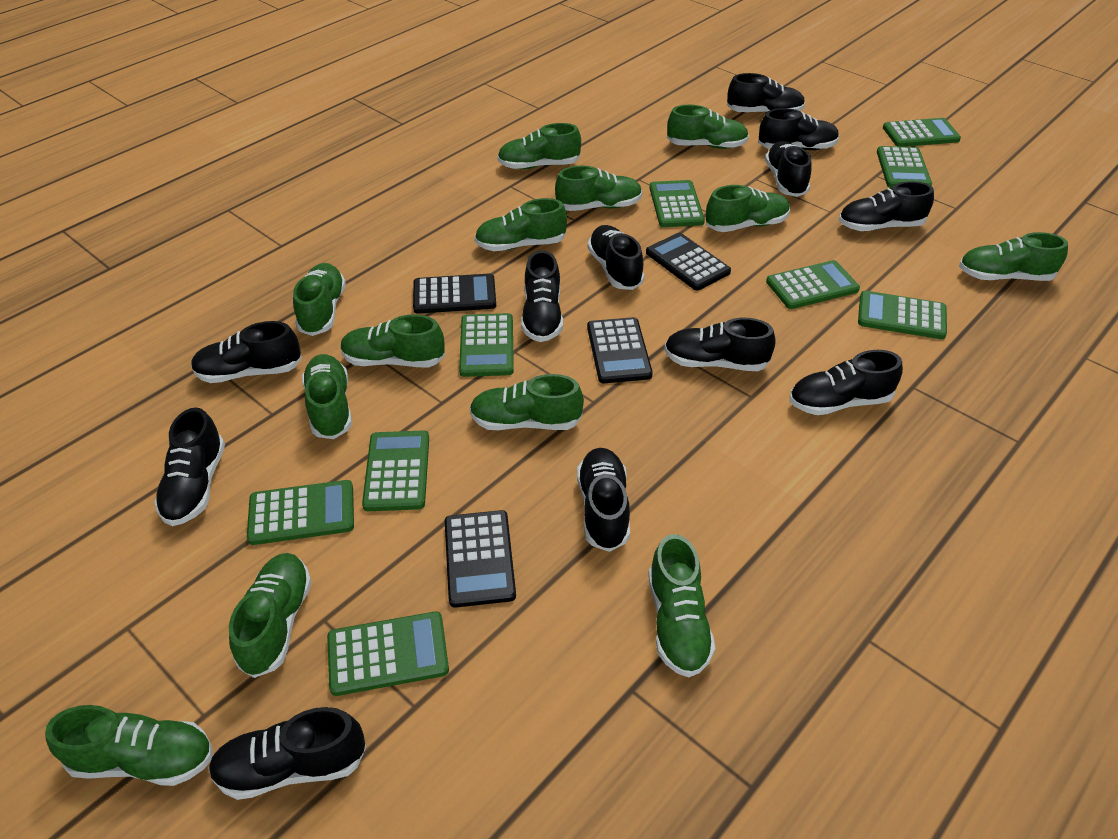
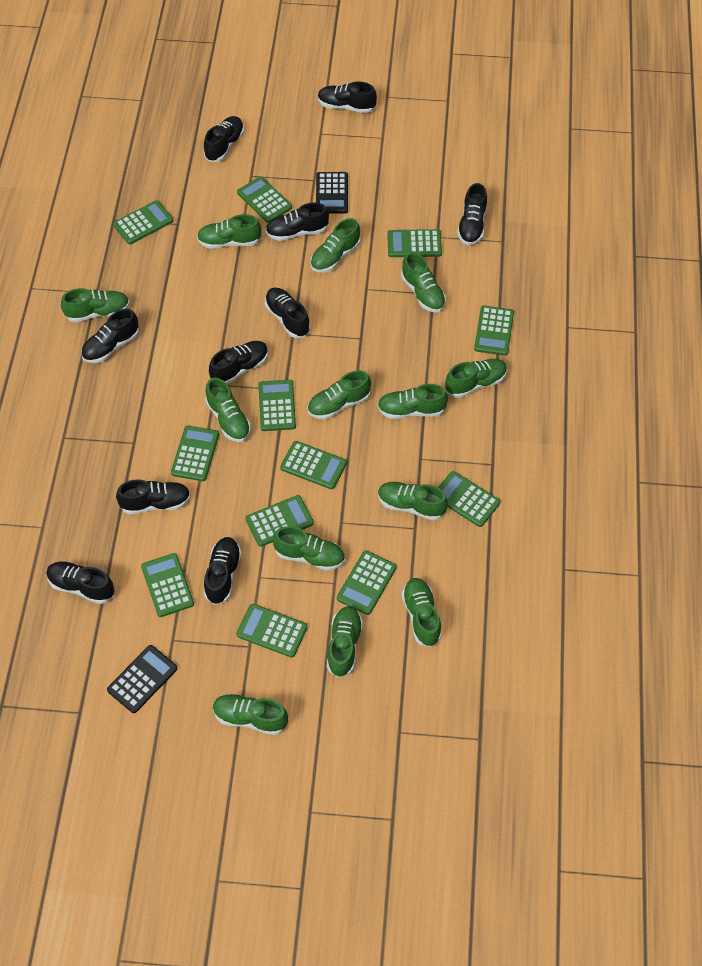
black calculator: [413,273,496,314] [445,510,516,608] [587,317,653,383] [646,233,731,290] = 4 -> [107,645,178,713] [316,172,348,214] = 2
black shoe: [154,407,225,526] [191,321,302,383] [208,707,366,800] [521,250,563,342] [577,448,630,552] [588,225,644,290] [664,318,776,371] [727,73,805,112] [758,108,839,150] [765,141,812,197] [789,350,903,415] [839,181,934,231] = 12 -> [46,562,114,604] [81,309,139,363] [116,479,191,514] [204,116,244,162] [204,537,242,605] [209,341,269,384] [265,288,310,338] [266,202,329,241] [318,81,377,113] [457,183,487,245] = 10
green calculator: [247,480,354,545] [327,611,449,696] [362,430,429,511] [459,313,514,377] [649,180,705,227] [766,260,860,309] [858,291,947,339] [877,146,932,188] [883,118,961,147] = 9 -> [113,200,173,244] [141,553,194,617] [171,425,219,481] [236,604,308,658] [237,176,292,223] [246,495,314,547] [258,380,296,431] [280,441,347,489] [337,551,397,615] [387,229,442,257] [438,471,500,527] [474,305,514,356] = 12

